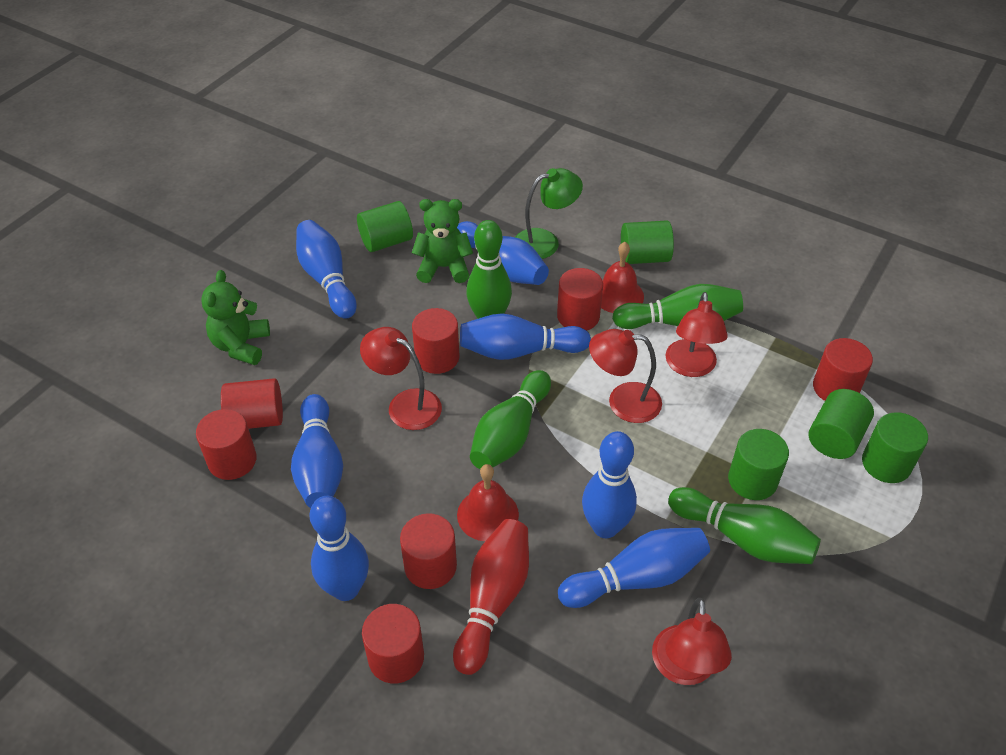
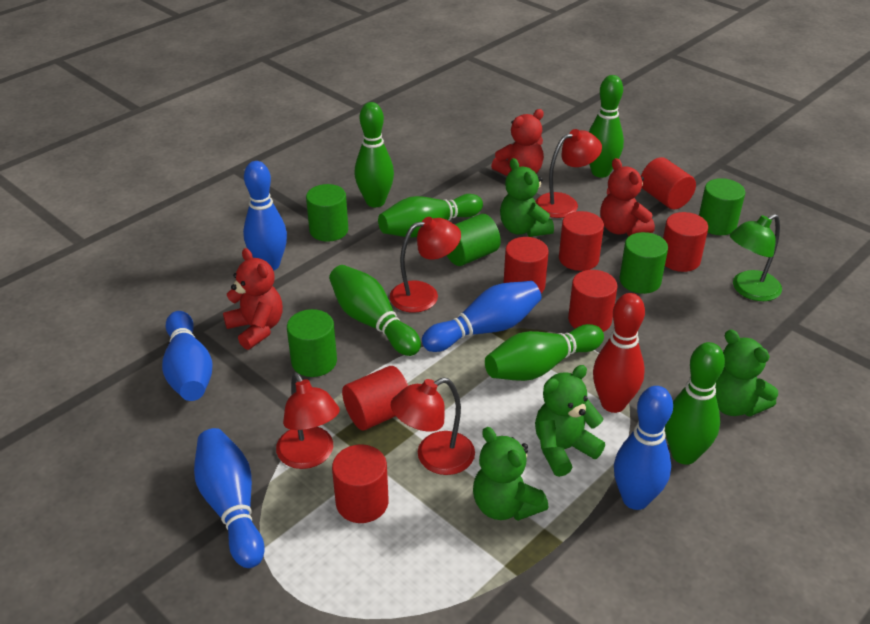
blue bowling pin: [291,394,343,508] [296,220,357,318] [310,496,369,601] [457,221,549,285] [460,313,591,360] [558,528,710,608] [582,431,637,538] = 7 -> [162,311,213,401] [194,428,265,568] [243,161,287,271] [422,281,541,352] [614,386,673,510] = 5
green bowling pin: [466,220,512,319] [470,370,551,469] [612,284,743,329] [668,487,821,564] = 4 -> [329,265,421,356] [355,102,394,207] [378,194,483,238] [485,324,604,381] [589,75,624,178] [665,342,725,465] = 6
green teddy bear: [201,270,270,365] [412,199,473,283] = 2 -> [473,427,549,521] [500,158,554,237] [535,365,605,477] [715,330,778,417] = 4
red bell: [457,464,519,541] [601,242,644,313] = 2 -> none = 0
red teddy bear: none = 0 -> [223,248,283,350] [491,109,544,176] [600,158,655,236] = 3

